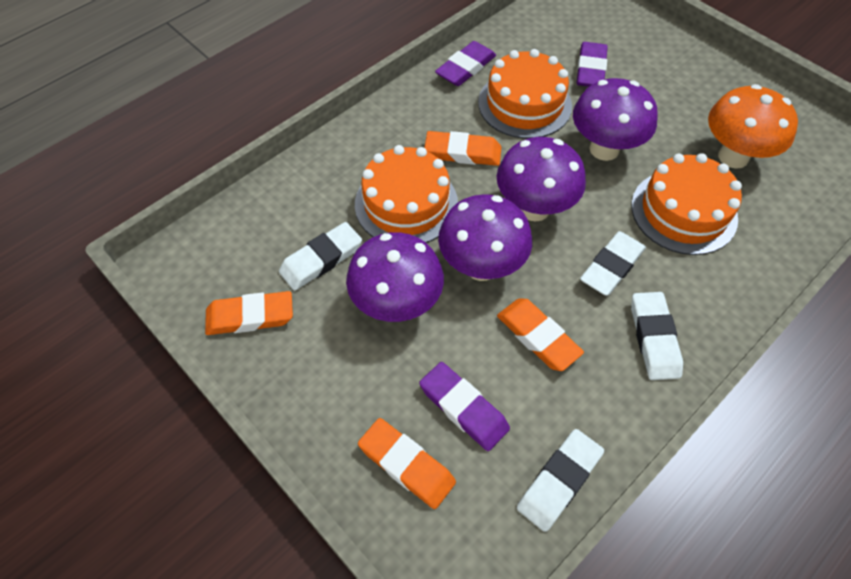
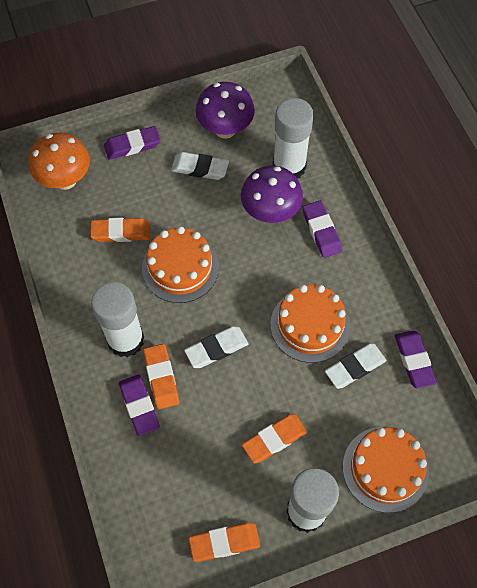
purple eraser: [419,362,510,451] [435,41,496,86] [577,42,608,87] = 3 -> [104,126,160,160] [119,374,160,436] [302,201,342,258] [395,330,437,389] = 4
purple mushroom: [346,232,444,322] [438,194,532,281] [497,137,586,222] [573,78,658,161] = 4 -> [196,82,255,139] [241,166,303,223] = 2
white eraser: [279,222,362,291] [517,429,604,532] [580,231,646,296] [631,292,683,380] = 4 -> [171,152,229,180] [184,326,248,368] [325,343,386,389] = 3
white glue stick: none = 0 -> [91,282,144,357] [273,98,314,178] [286,468,339,533] = 3

